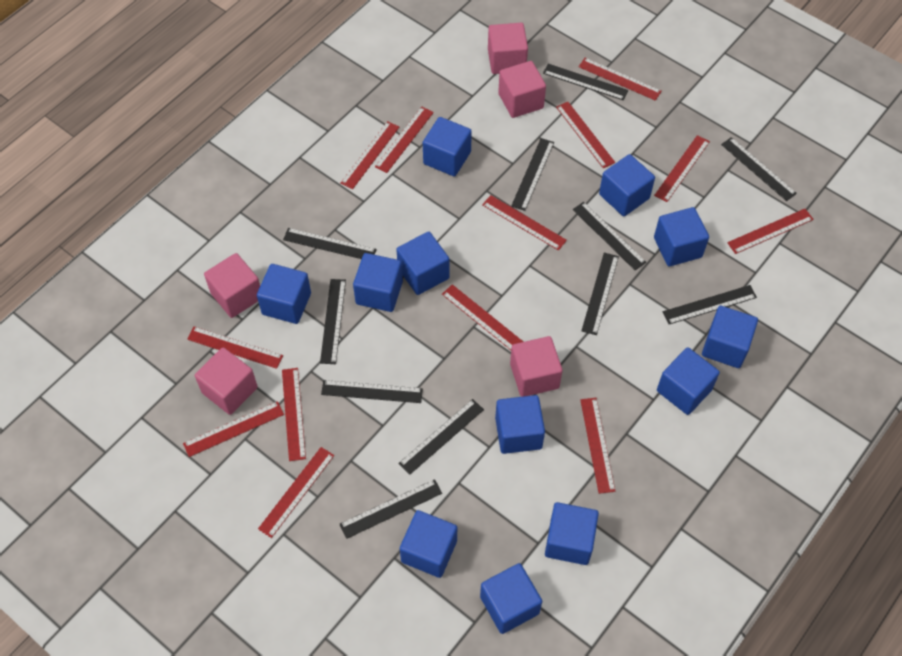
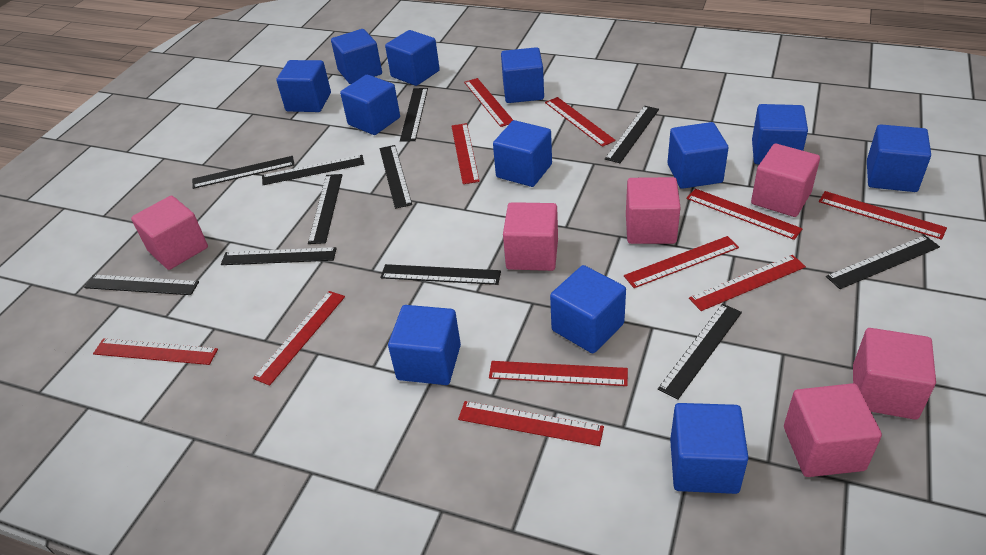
pink cube: [195,347,258,415] [204,253,260,318] [488,23,528,74] [498,61,546,118] [510,336,563,397] = 5 -> [131,196,208,270] [503,202,558,271] [626,177,681,244] [751,144,820,217] [784,383,882,477] [853,328,936,420] = 6
red ruler: [183,401,284,457] [187,326,283,369] [258,447,334,538] [282,368,306,461] [340,121,399,189] [375,107,434,173] [442,284,523,350] [482,195,567,251] [556,102,615,168] [579,58,662,101] [580,398,615,494] [654,135,710,202] [727,209,814,254] = 13 -> [93,338,218,365] [253,291,345,386] [452,123,480,184] [458,401,604,446] [464,78,513,127] [489,361,628,386] [545,97,616,147] [624,236,739,288] [686,189,803,240] [689,255,806,311] [819,191,947,240] = 11

